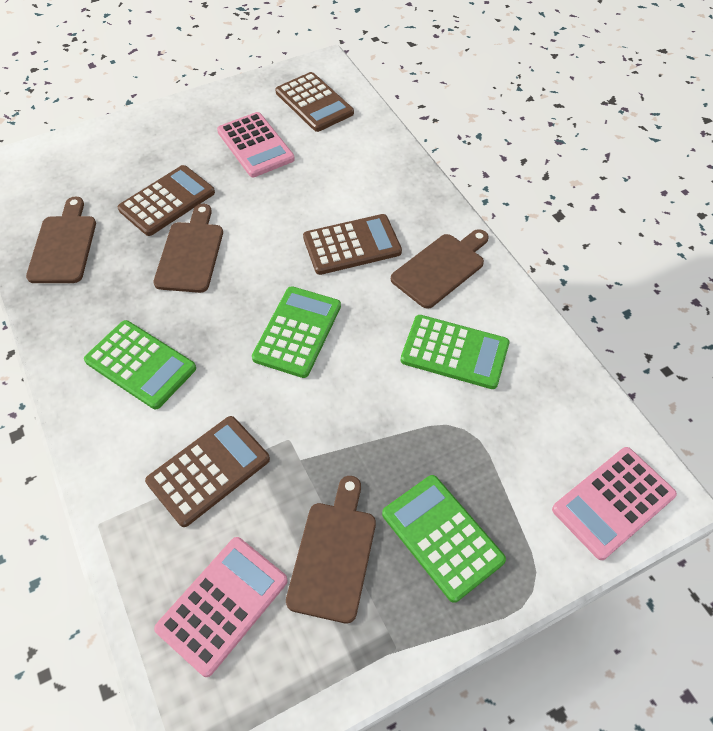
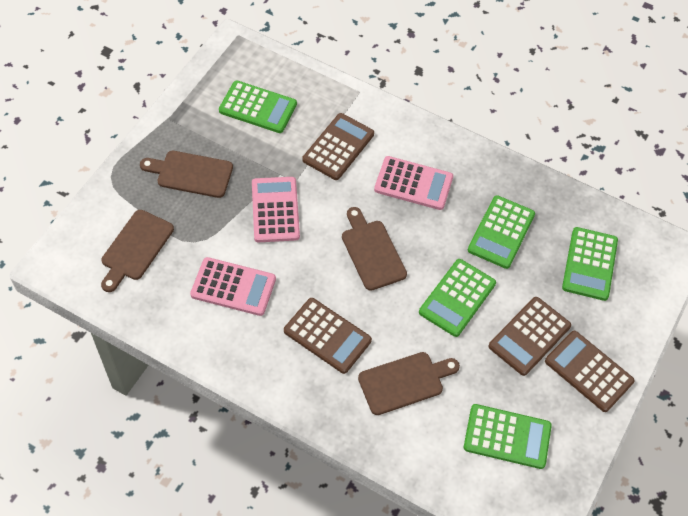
green calculator: [84,320,196,409] [252,286,341,378] [382,475,506,603] [401,315,509,389] = 4 -> [219,80,297,133] [419,259,496,337] [464,404,552,469] [468,195,535,269] [562,227,618,301] = 5

